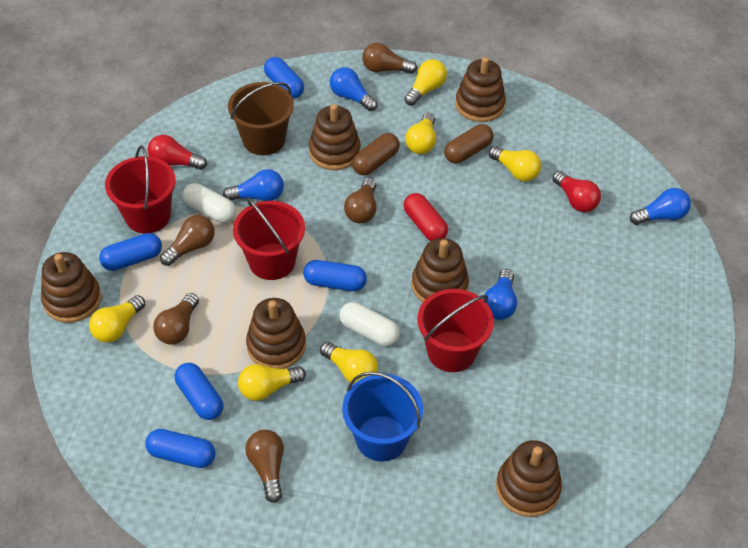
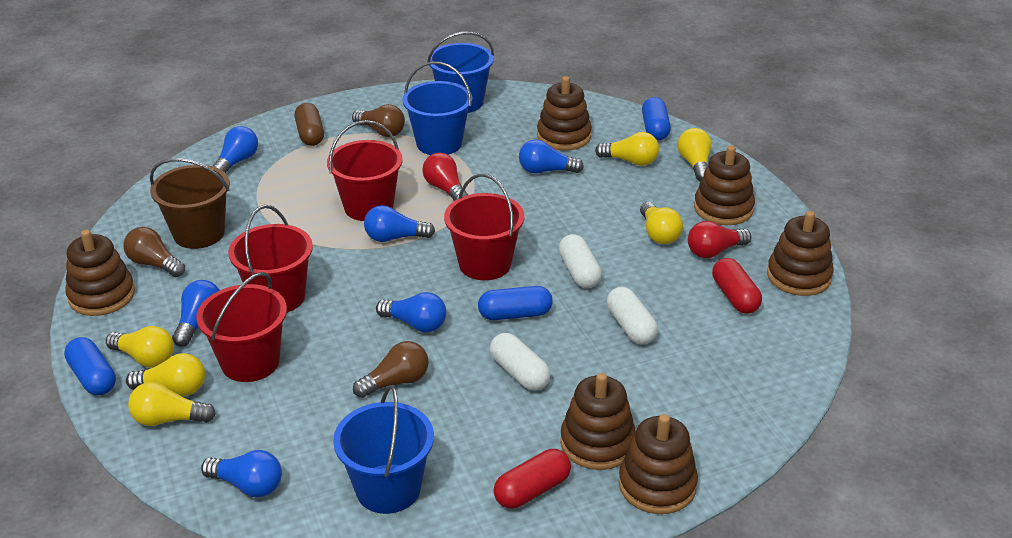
blue bucket: [342,372,423,462] = 1 -> [333,385,434,514] [402,61,472,155] [427,32,494,113] = 3
blue capsule: [99,233,162,271] [145,429,215,468] [175,363,223,420] [264,57,304,98] [303,260,367,291] = 5 -> [64,337,116,395] [478,286,553,320] [642,97,671,140] = 3
blue light bulb: [223,169,284,201] [330,67,378,111] [483,269,517,320] [630,188,691,225] = 4 -> [172,280,220,347] [201,450,282,497] [213,126,258,173] [364,205,435,242] [376,292,446,333] [519,139,584,173] = 6
brown capsule: [352,133,400,176] [444,124,493,164] = 2 -> [295,103,324,146] = 1
brown light bulb: [153,293,199,345] [160,215,215,266] [245,430,284,503] [344,178,377,223] [362,43,417,74] = 5 -> [123,227,185,277] [352,104,405,137] [353,341,429,398] = 3
red bucket: [105,145,176,234] [233,197,305,280] [418,289,494,372] = 3 -> [196,272,287,382] [228,205,313,313] [327,120,403,221] [444,174,524,280] = 4
red capsule: [403,193,448,241] = 1 -> [493,449,571,509] [712,258,762,314] = 2
white capsule: [182,183,236,223] [339,302,400,346] = 2 -> [490,333,550,391] [559,234,602,288] [607,287,658,344] = 3

